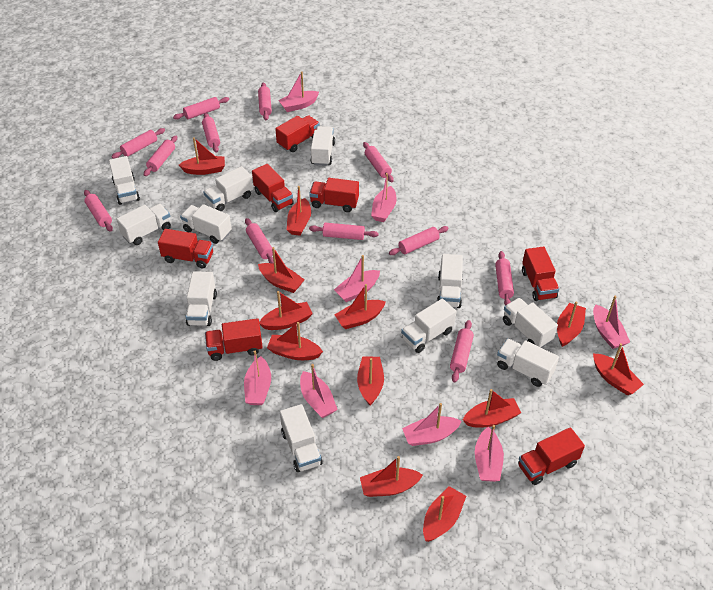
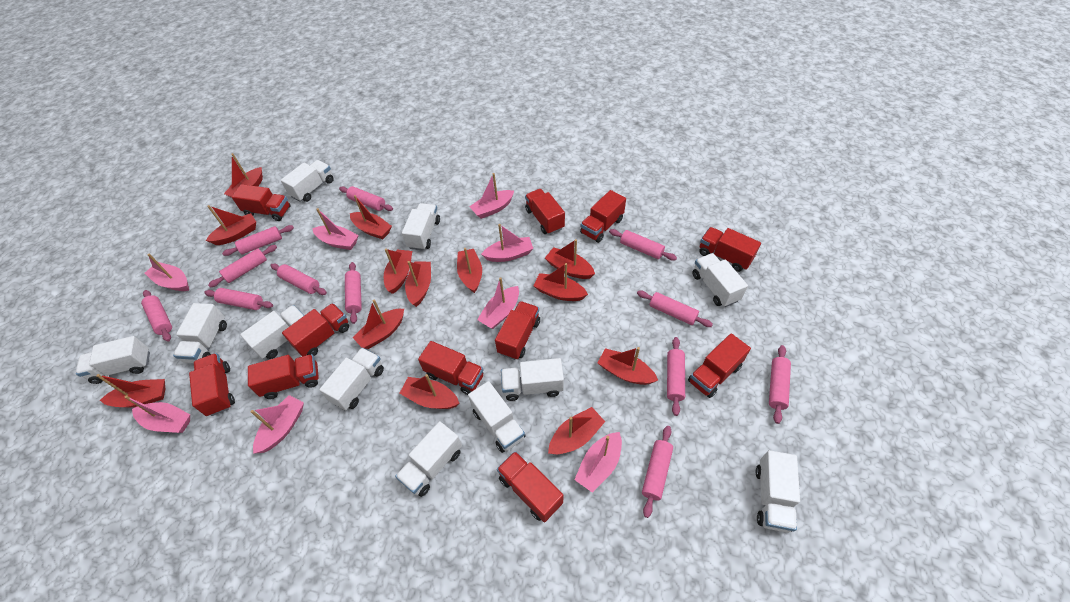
red boat: [179,137,225,175] [258,247,305,293] [259,291,313,330] [267,322,323,360] [287,186,311,236] [335,284,386,329] [357,356,384,405] [360,456,423,497] [423,486,466,542] [463,389,521,428] [557,301,586,347] [593,343,644,395] = 12 -> [96,374,165,408] [206,205,256,245] [224,153,263,198] [350,195,392,239] [352,299,404,349] [384,248,412,294] [399,374,459,409] [405,261,431,307] [457,248,482,293] [533,263,588,301] [545,239,595,279] [548,407,605,454] [598,347,658,385] = 13
red truck: [158,229,213,268] [205,318,263,361] [252,164,294,212] [275,115,320,152] [309,178,359,212] [518,427,585,485] [522,246,559,301] = 7 -> [189,353,235,416] [232,184,290,221] [248,354,319,399] [282,303,349,356] [418,341,483,395] [495,301,540,360] [497,451,563,522] [525,189,565,235] [580,190,626,243] [688,333,751,398] [699,227,761,272] = 11

